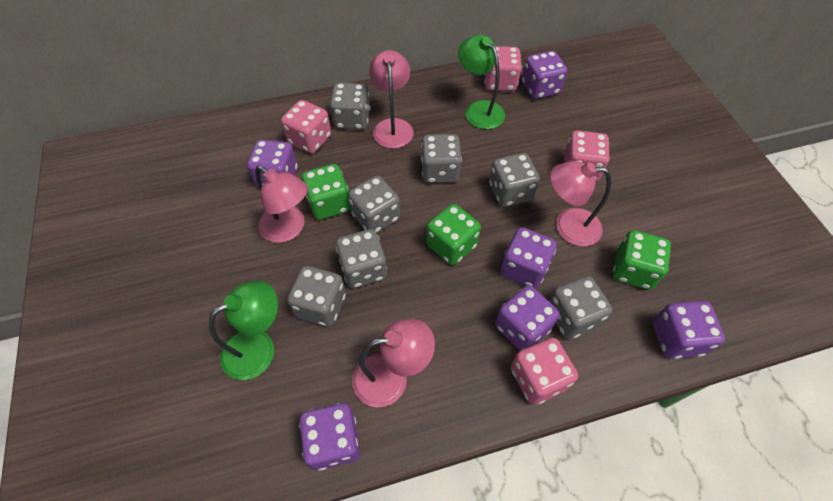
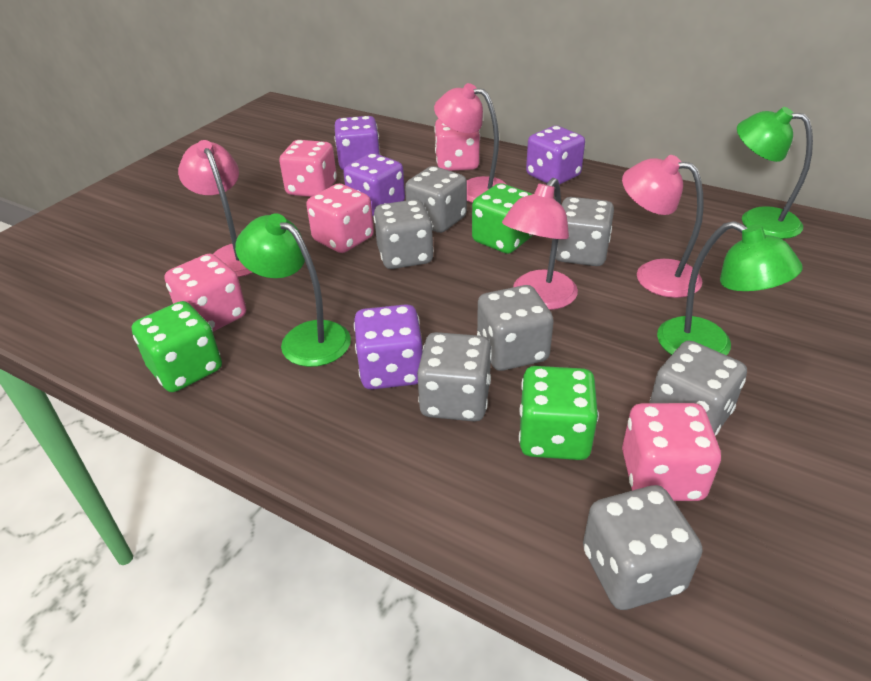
green lamp: [209,281,278,380] [458,35,505,129] = 2 -> [235,213,351,367] [657,221,803,355] [737,107,813,239] = 3
pink dice: [281,100,331,154] [484,46,522,92] [511,338,578,405] [564,130,610,181] = 4 -> [164,254,246,331] [279,140,337,197] [306,184,374,253] [434,119,480,171] [622,403,721,501] = 5
purple dice: [247,139,298,187] [299,403,360,471] [495,285,560,350] [501,227,557,288] [522,51,567,99] [653,301,725,359] = 6 -> [335,116,380,170] [343,153,405,216] [354,304,423,389] [526,126,585,185] = 4

